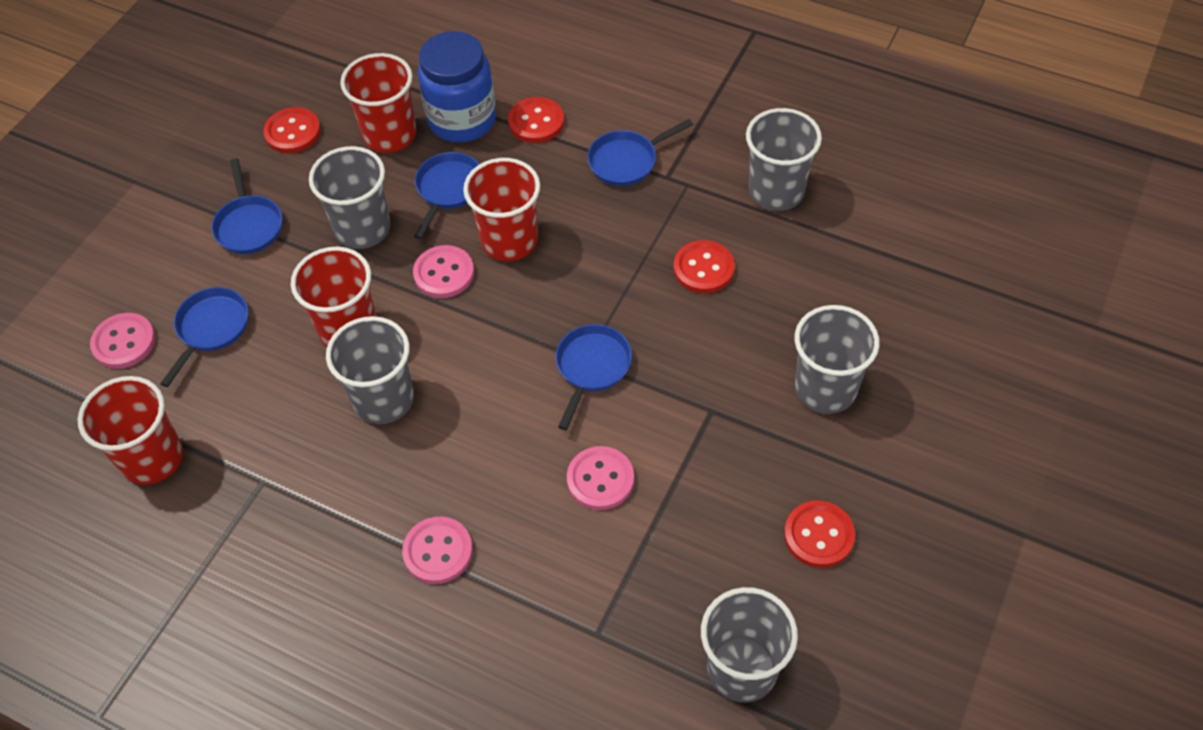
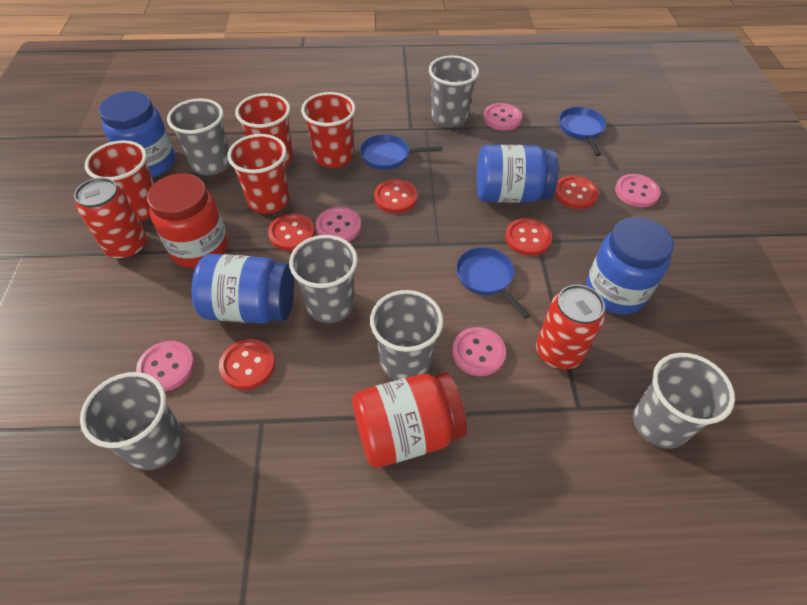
blue jar: [418,31,496,143] = 1 -> [99,91,175,177] [192,254,294,324] [477,145,558,203] [586,217,674,314] = 4
blue pan: [160,287,249,387] [211,158,282,254] [414,152,479,239] [555,324,632,430] [587,119,693,186] = 5 -> [360,134,443,170] [456,247,530,319] [559,107,606,156] = 3
grey cup: [309,146,391,249] [326,316,414,424] [701,587,798,703] [746,108,822,211] [795,305,880,414] = 5 -> [80,372,183,470] [167,98,230,175] [289,235,358,323] [370,290,443,380] [429,55,479,128] [633,353,735,449] = 6
pink button: [90,313,155,369] [402,516,473,584] [413,245,474,298] [567,446,634,510] = 4 -> [136,341,195,391] [316,207,361,242] [452,327,506,376] [483,103,522,131] [615,174,661,207] = 5
red button: [263,107,321,153] [508,97,564,143] [674,240,735,293] [784,501,855,568] = 4 -> [219,339,275,390] [268,213,315,251] [374,179,418,213] [505,218,552,256] [554,175,599,209] = 5
red can: none = 0 -> [74,177,147,260] [536,284,605,369] = 2
red jar: none = 0 -> [147,173,228,268] [352,372,467,468] = 2

